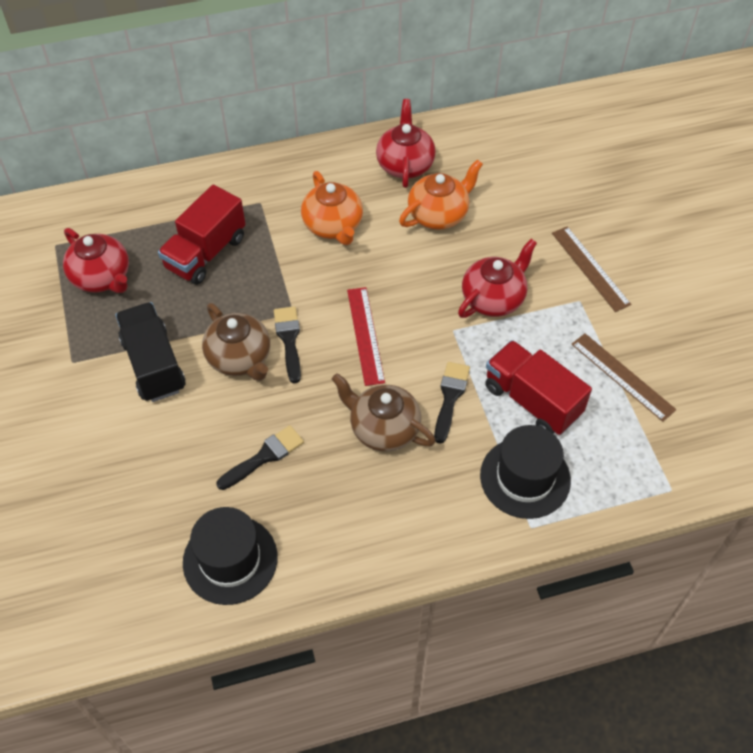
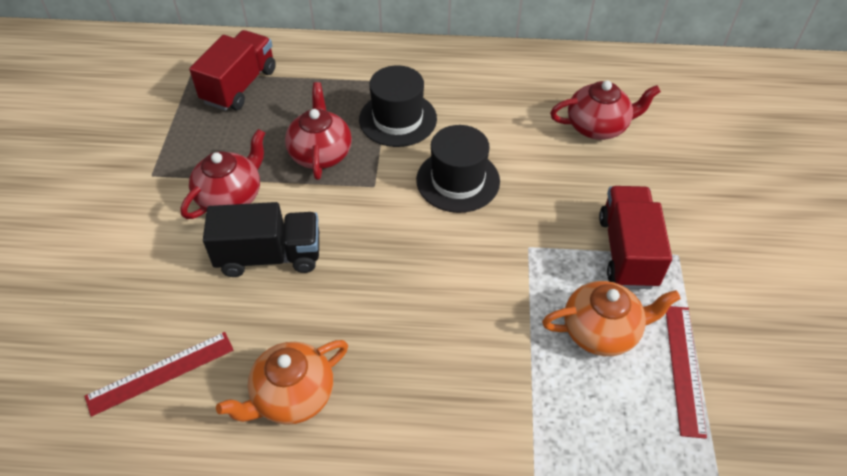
black brush: [216,425,304,490] [274,306,301,383] [434,362,470,444] = 3 -> none = 0
brown ruler: [552,226,631,312] [571,333,677,422] = 2 -> none = 0
brown teapot: [202,303,270,381] [332,373,436,452] = 2 -> none = 0
red ruler: [347,287,385,386] = 1 -> [84,332,233,417] [666,306,707,439] = 2

